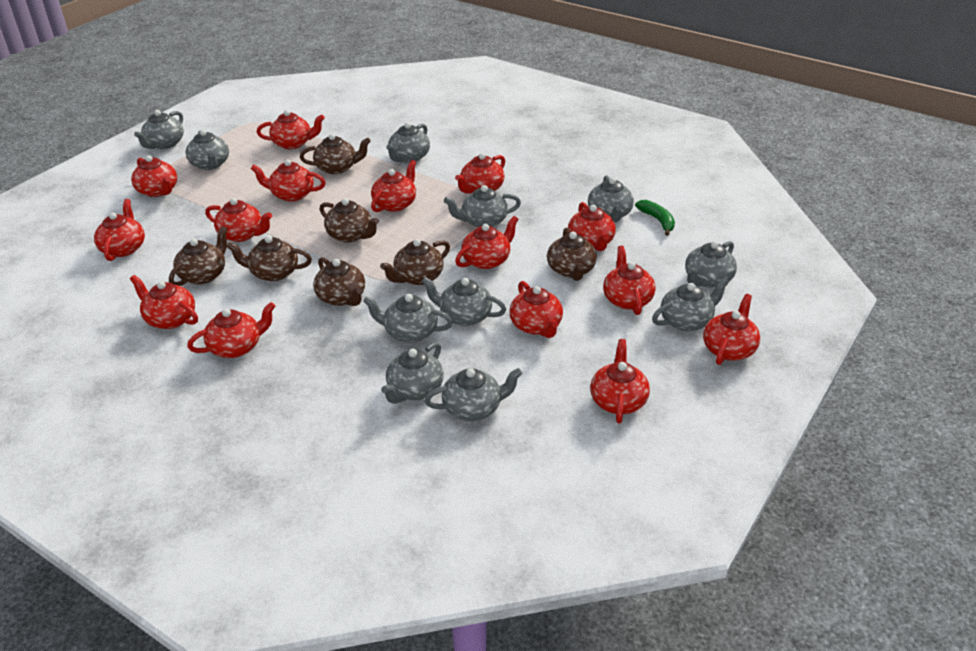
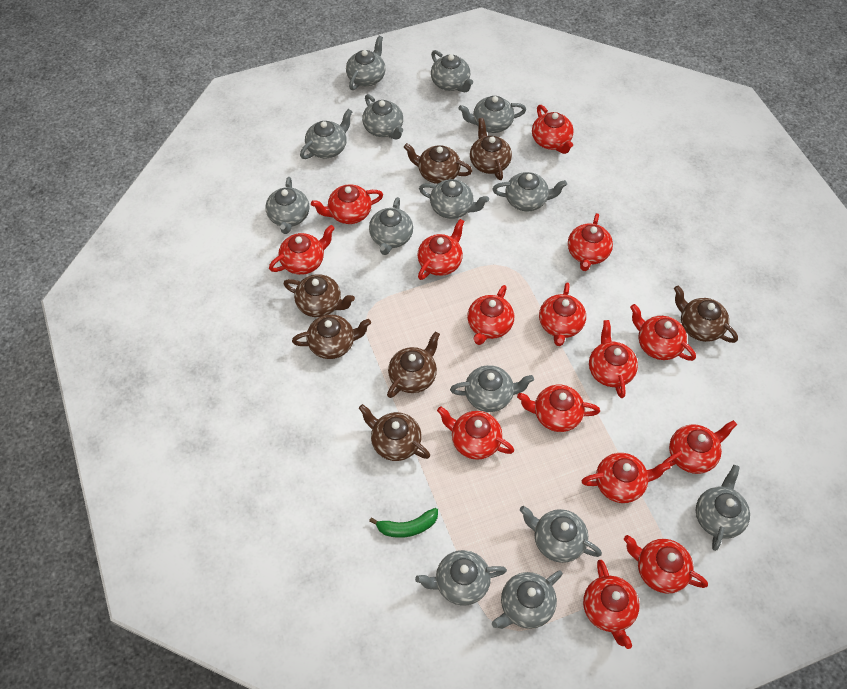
grey teapot: [134,110,184,149] [186,130,229,170] [363,294,453,343] [381,342,444,404] [386,122,430,163] [421,277,506,326] [424,368,522,421] [444,185,521,227] [588,175,634,222] [652,278,729,331] [685,241,737,288] = 11 -> [265,177,309,234] [300,109,353,159] [346,36,385,90] [362,94,403,140] [369,197,413,255] [415,550,507,606] [419,179,489,219] [431,50,473,92] [450,365,534,412] [458,96,526,133] [492,172,567,211] [492,570,563,629] [520,506,602,563] [696,465,750,551] = 14

